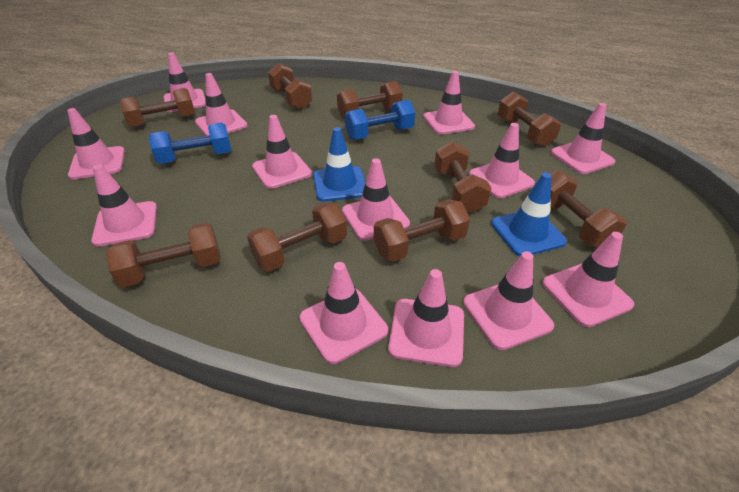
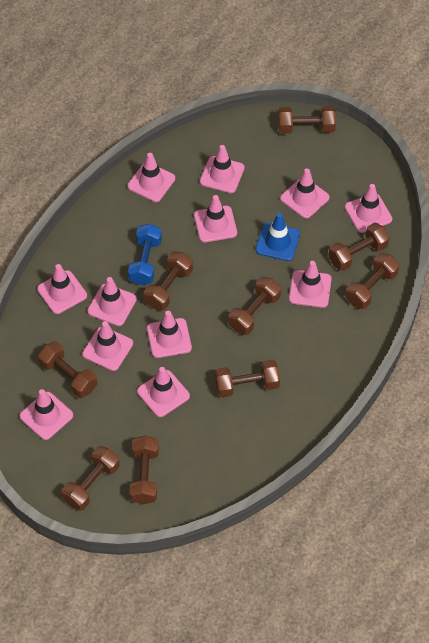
blue dumbbell: [149,123,231,164] [345,100,415,140] = 2 -> [128,224,162,285] = 1
blue traffic cone: [313,127,365,202] [491,173,567,256] = 2 -> [256,213,300,261] = 1
pink traffic cone: [67,108,125,180] [91,164,157,247] [164,52,206,112] [195,73,248,136] [252,115,312,189] [299,262,388,364] [342,158,410,241] [388,269,464,367] [423,71,475,134] [463,252,554,350] [469,123,535,198] [542,232,634,327] [551,103,615,174] = 13 -> [19,389,73,440] [37,264,87,314] [82,321,133,371] [87,277,137,326] [127,153,175,202] [137,367,190,417] [147,311,192,358] [194,195,237,242] [200,145,245,193] [280,169,330,219] [289,261,332,308] [345,184,392,233] = 12

